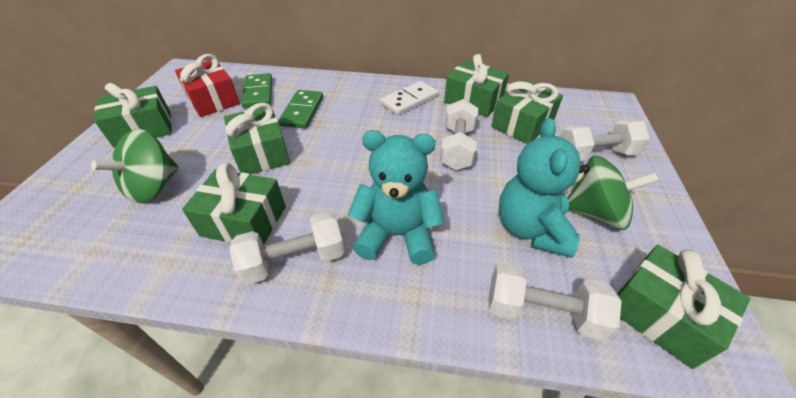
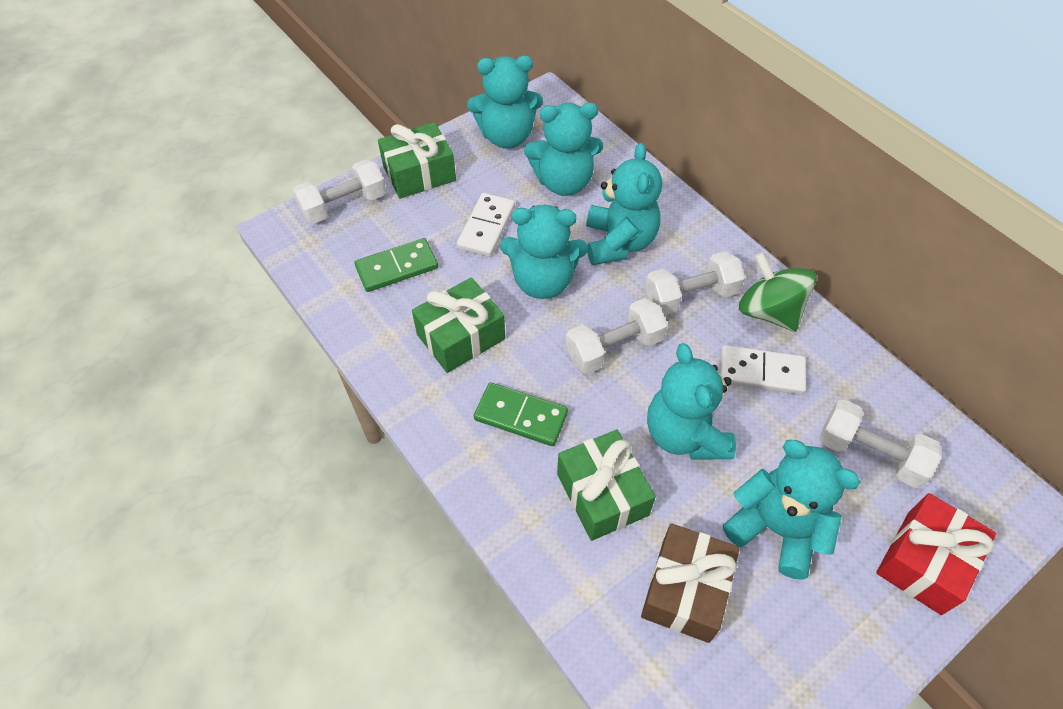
brown gift: none = 0 -> [641,523,740,643] = 1
green gift: [94,83,172,148] [182,163,286,245] [224,103,290,175] [444,54,509,117] [491,80,563,144] [617,245,751,369] = 6 -> [378,122,456,199] [412,277,505,373] [557,430,656,541] = 3
green spinning top: [91,129,179,204] [568,156,659,230] = 2 -> [739,252,817,332] = 1
turquoise teddy bear: [348,130,444,265] [499,118,590,258] = 2 -> [467,55,543,149] [500,205,588,299] [524,103,603,196] [586,143,662,265] [647,343,736,460] [723,440,860,580] = 6
white domino: [381,81,438,115] = 1 -> [457,193,515,257] [720,345,806,395] = 2

